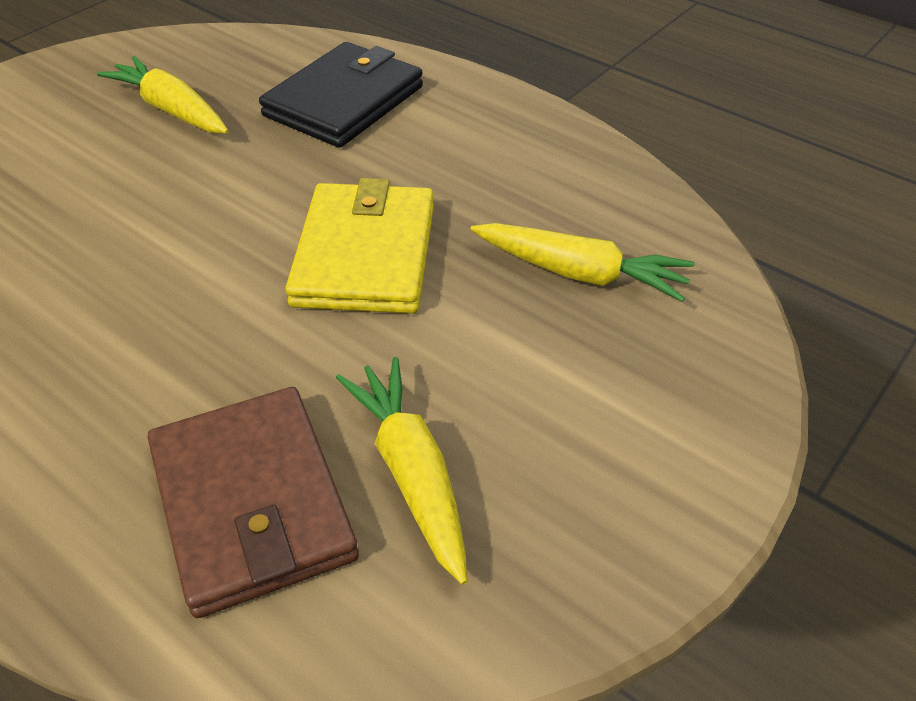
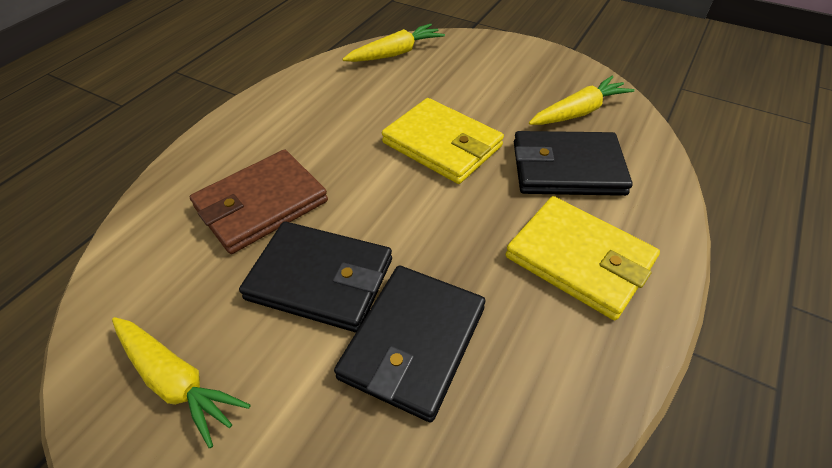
black wallet: [259,42,423,148] = 1 -> [239,221,392,333] [334,265,485,422] [514,131,633,196] = 3
yellow wallet: [285,178,434,314] = 1 -> [382,98,504,184] [506,196,660,320] = 2

